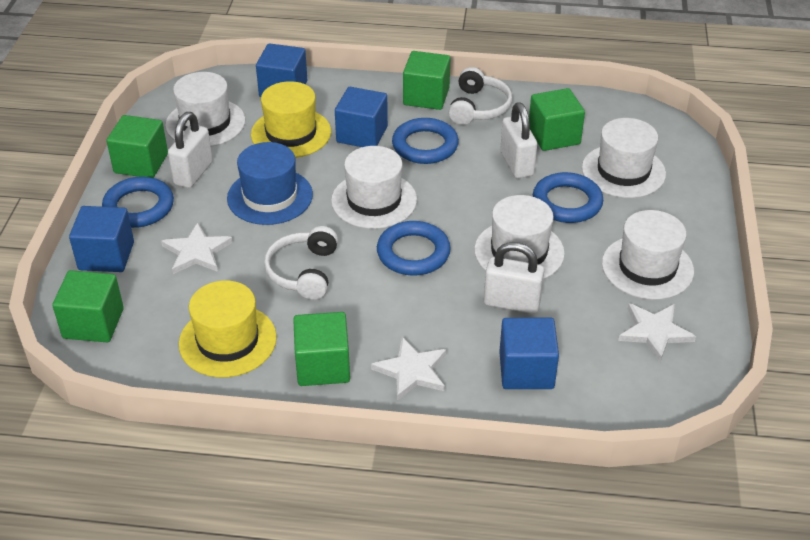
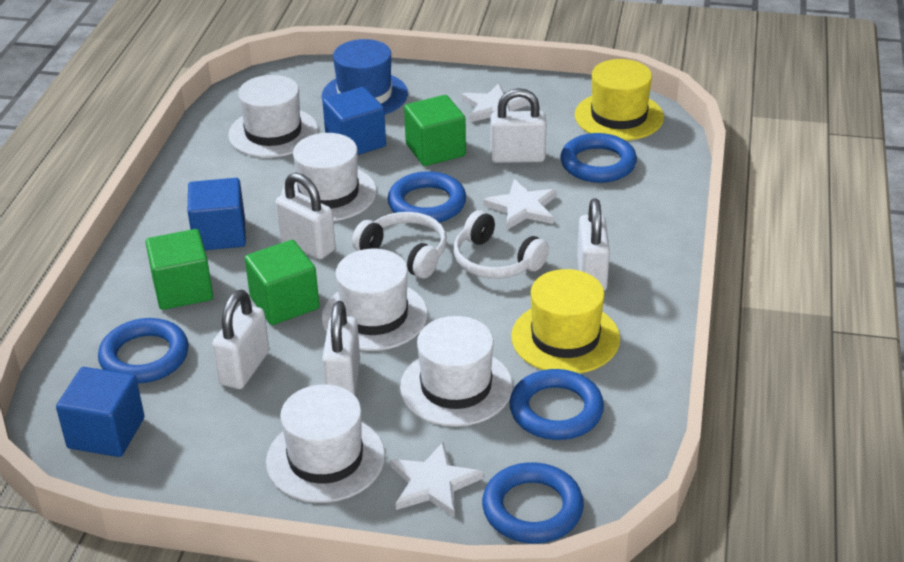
blue cube: [69,206,134,272] [256,43,307,97] [335,87,388,147] [499,318,559,389] = 4 -> [56,367,144,457] [188,178,246,250] [322,87,386,155] = 3
blue ring: [102,177,174,228] [377,221,451,276] [392,118,459,164] [533,172,603,223] = 4 -> [98,318,189,383] [387,171,466,223] [482,462,584,543] [510,369,604,440] [560,133,637,183] = 5
green cube: [52,270,124,342] [106,115,168,178] [293,312,350,386] [403,51,450,110] [529,88,585,151] = 5 -> [145,229,213,310] [245,240,320,325] [404,95,466,166] = 3
white padlock: [168,112,213,188] [484,242,544,314] [500,102,537,178] = 3 -> [212,290,269,389] [275,172,336,259] [322,301,360,396] [491,88,546,163] [577,198,610,291] = 5

